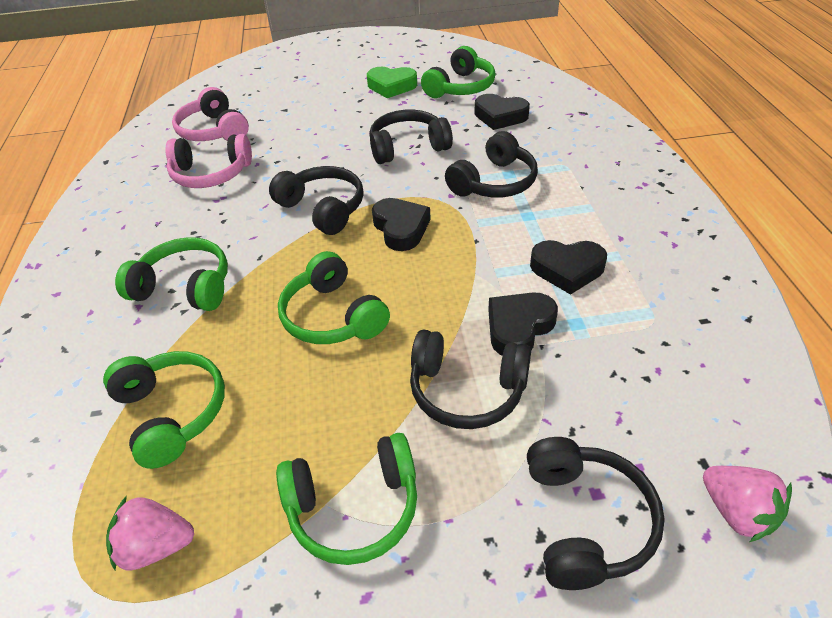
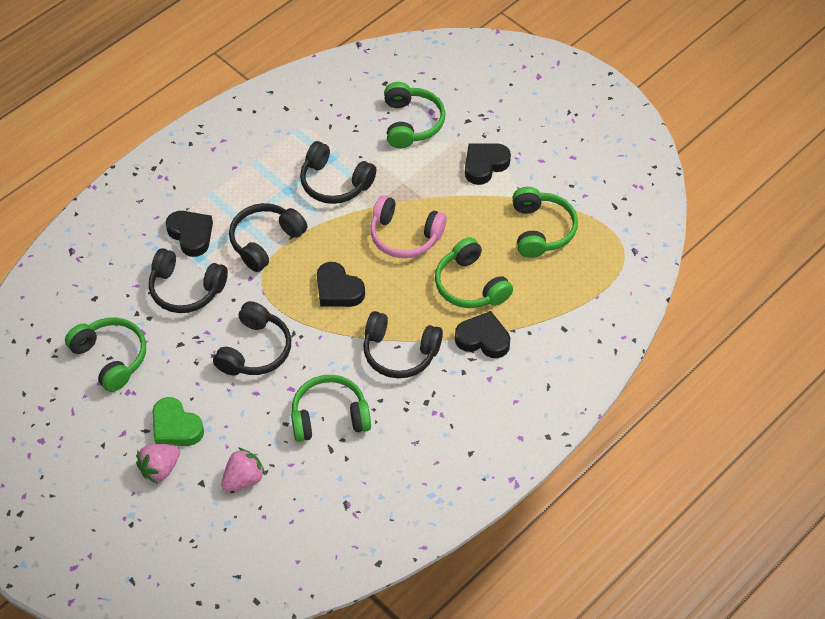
pink headphones: [166,134,252,188] [172,87,249,141] = 2 -> [370,195,447,258] = 1

